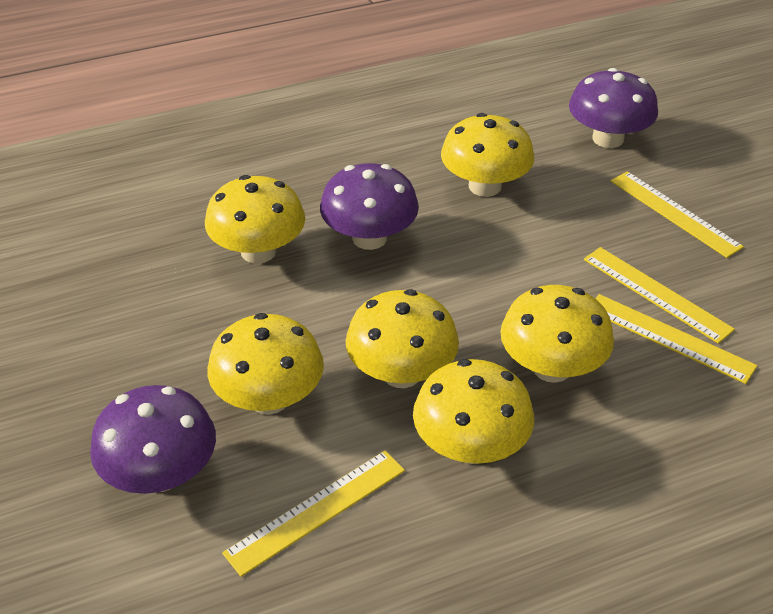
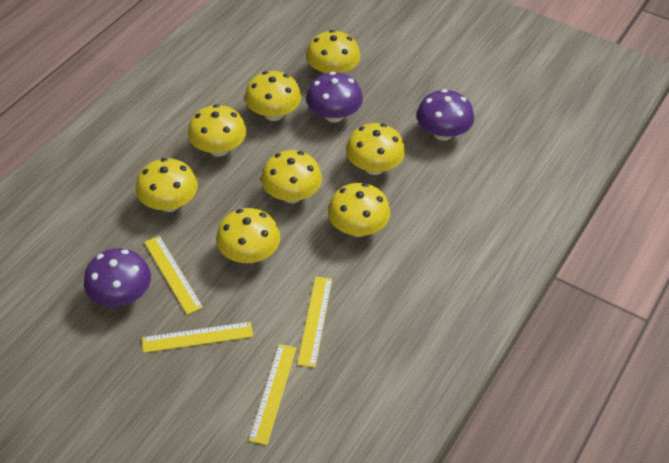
yellow mushroom: [205,175,305,264] [208,313,324,415] [345,289,459,388] [413,359,534,464] [441,113,534,197] [500,285,614,383] = 6 -> [136,158,198,212] [188,104,247,157] [216,208,280,263] [245,71,302,121] [261,150,322,203] [306,30,361,74] [328,183,391,237] [346,123,405,175] = 8

